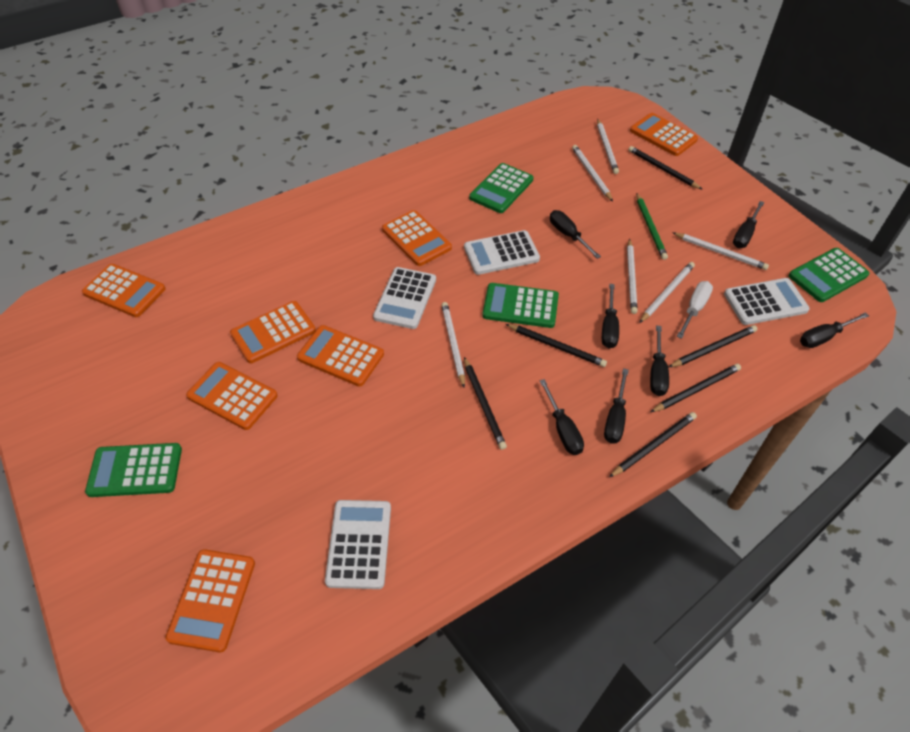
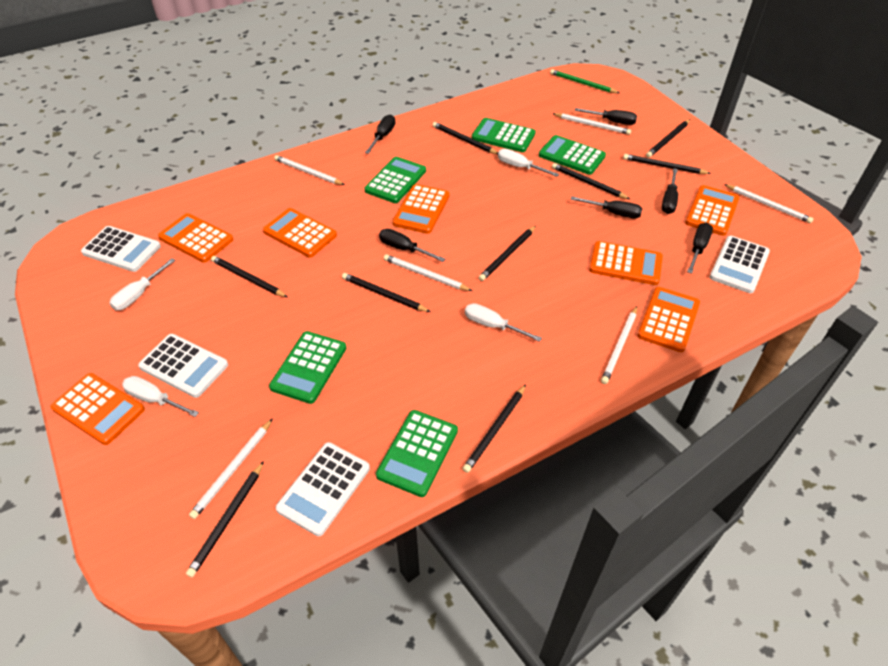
black pencil: [464,357,507,450] [506,324,607,367] [609,412,697,477] [628,146,703,190] [651,364,741,412] [669,325,757,367] = 6 -> [186,461,264,578] [211,256,287,297] [342,273,430,312] [433,122,498,154] [463,384,526,473] [479,226,536,281] [552,163,630,199] [623,154,711,174] [646,119,690,158] = 9
black screwdriver: [540,379,584,455] [550,210,601,259] [602,284,619,349] [604,368,629,444] [650,325,669,396] [733,201,764,248] [800,312,869,348] = 7 -> [365,115,395,154] [379,229,445,262] [571,196,642,218] [575,108,637,125] [662,168,678,214] [687,223,713,274] = 6
green calculator: [85,443,182,497] [469,163,534,213] [482,283,559,328] [789,248,869,302] = 4 -> [269,331,346,404] [365,157,426,203] [376,410,458,497] [472,118,535,152] [539,135,606,175] = 5
white screwdriver: [677,281,713,339] = 1 -> [109,258,175,310] [122,376,199,417] [465,303,542,342] [498,149,559,177] = 4

